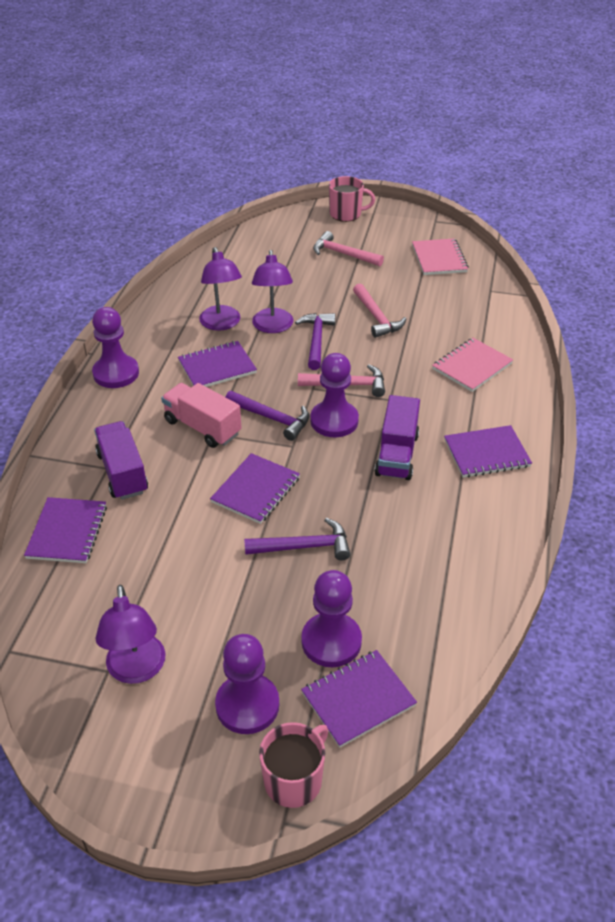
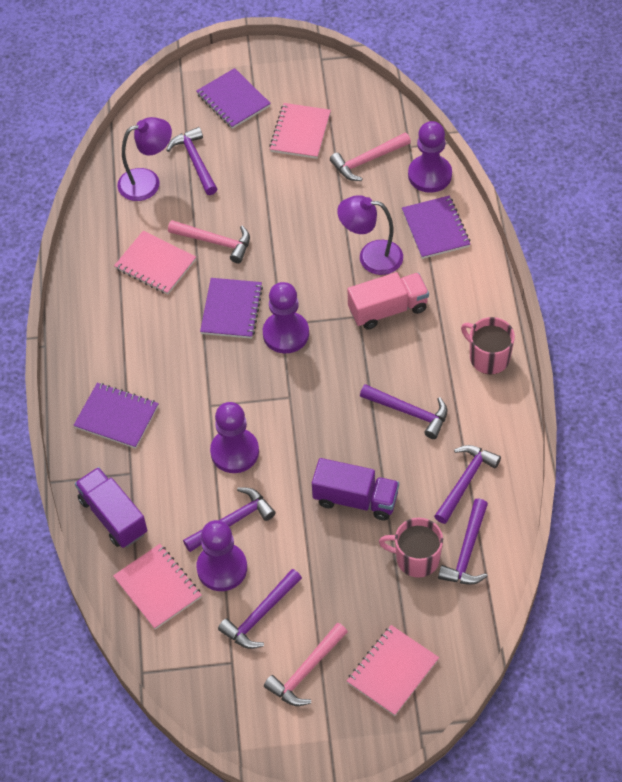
pink notebook: [412,238,469,275] [432,338,513,392] = 2 -> [113,544,202,629] [114,231,196,295] [269,103,331,159] [347,625,439,716] = 4
purple hammer: [225,391,309,441] [244,518,350,560] [295,313,335,370] = 3 -> [167,127,217,195] [183,488,276,552] [218,569,302,649] [360,384,447,439] [434,445,501,524] [438,499,488,585] = 6
purple lamp: [95,585,166,684] [199,247,242,331] [252,250,294,333] = 3 -> [117,117,172,201] [337,195,403,275] = 2
purple notebook: [24,497,107,563] [178,341,257,387] [210,453,300,524] [301,650,417,748] [444,425,532,478] = 5 -> [73,383,159,449] [196,68,271,129] [200,278,263,339] [402,196,471,259] = 4

